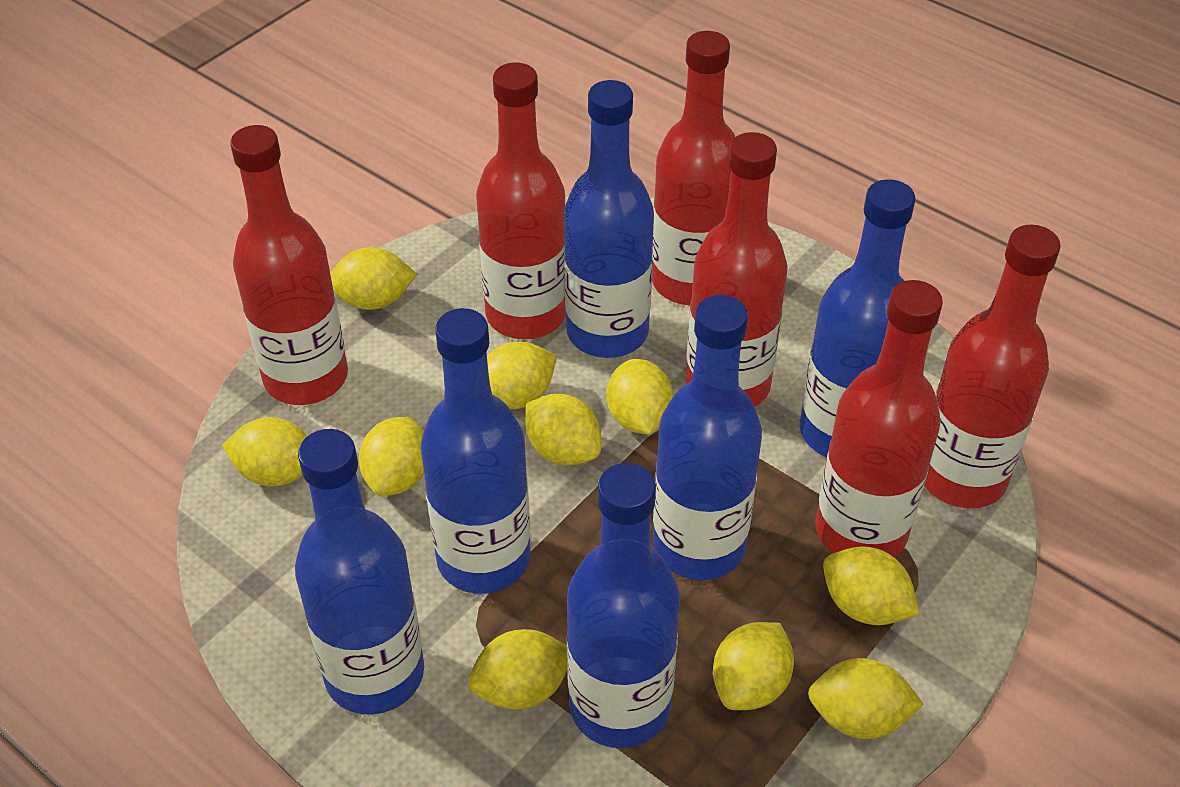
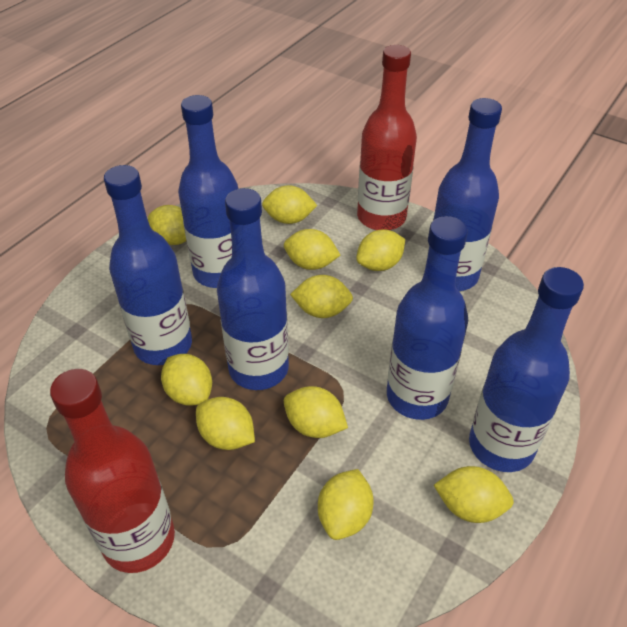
red bottle: [230,125,348,405] [476,63,566,339] [652,31,735,305] [686,132,788,407] [815,280,943,558] [924,225,1061,508] = 6 -> [50,369,175,573] [357,45,417,230] = 2

